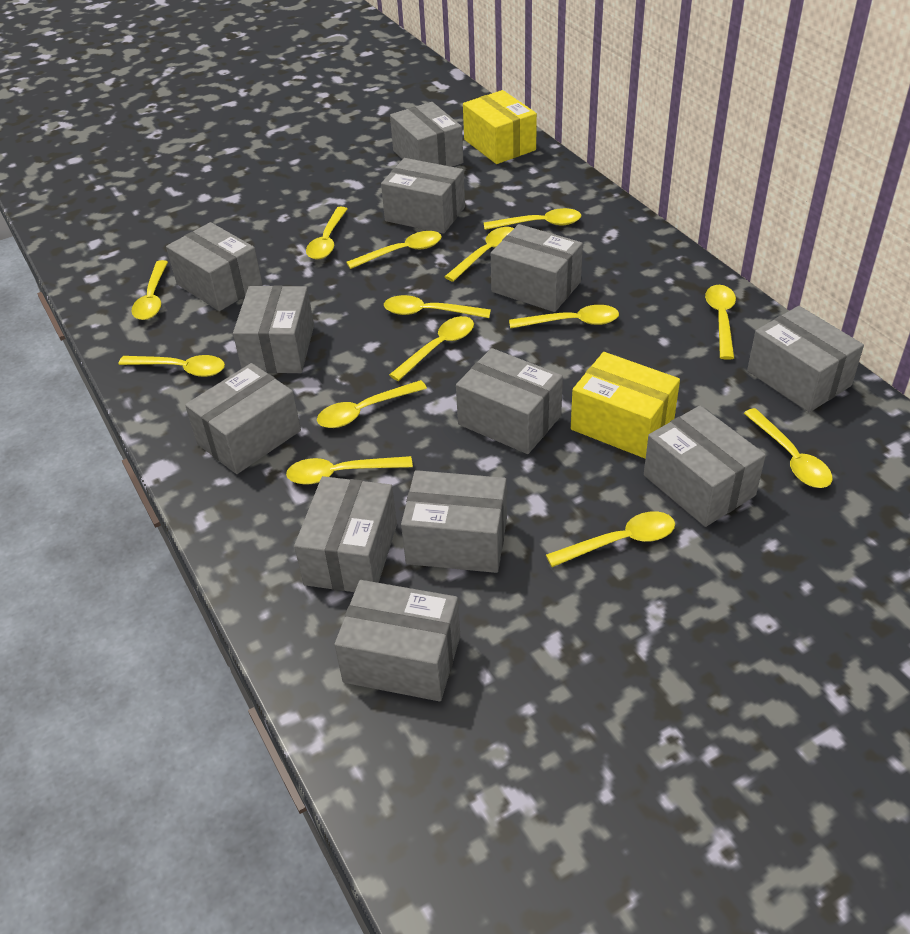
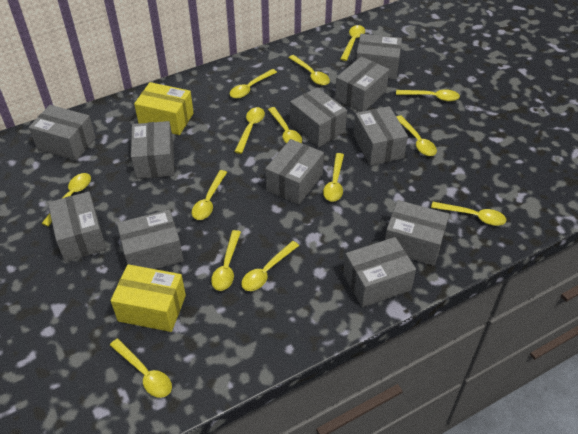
grey box: [166,222,263,311] [185,363,301,474] [233,286,314,373] [294,476,397,592] [334,580,460,701] [381,158,465,234] [390,102,463,167] [401,470,507,573] [456,348,563,454] [491,224,583,312] [644,406,766,527] [747,306,864,412] = 12 -> [29,105,96,161] [48,192,106,262] [117,210,184,269] [131,121,174,179] [265,139,324,205] [290,87,347,147] [335,56,389,112] [343,237,416,307] [354,106,408,166] [356,34,402,80] [385,200,449,266] = 11

